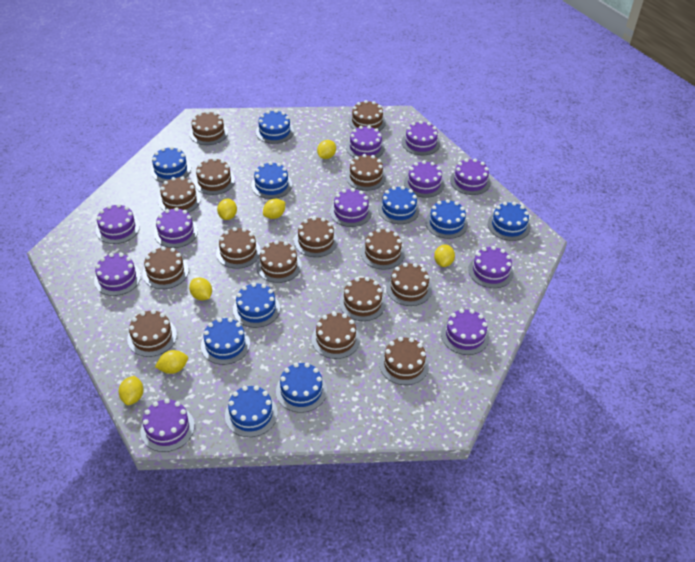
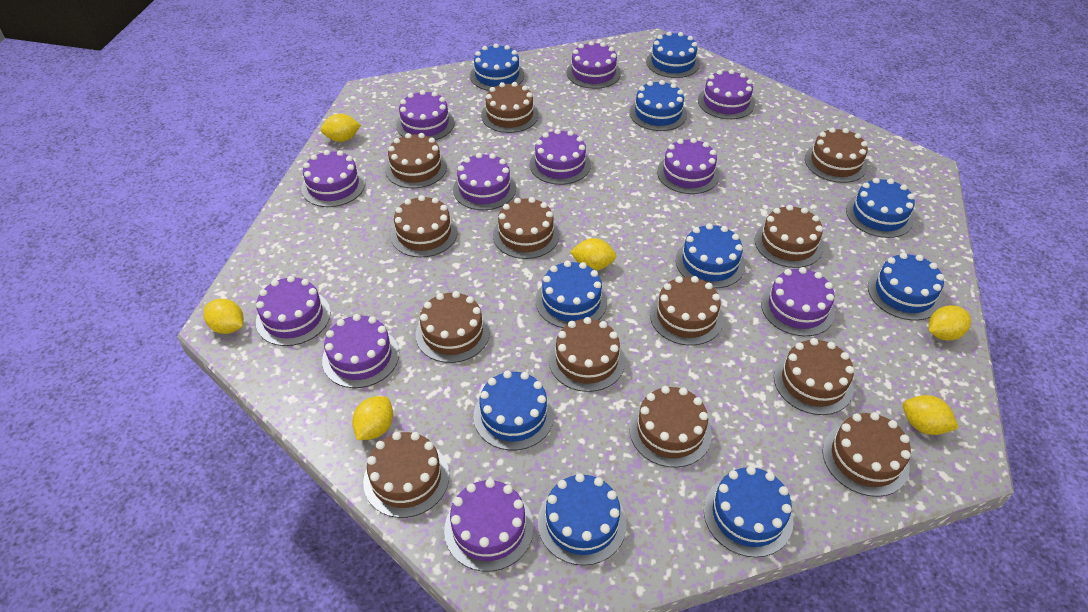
brown cake: [127,310,177,357] [143,246,189,289] [159,176,201,213] [189,111,228,145] [194,158,235,195] [216,227,261,269] [256,240,301,283] [294,217,338,257] [312,312,360,359] [339,277,386,321] [346,154,386,191] [349,100,386,131] [361,229,405,270] [379,337,429,385] [386,263,432,306] = 15 -> [363,432,449,518] [385,133,447,189] [391,195,458,257] [416,291,490,363] [481,82,539,133] [493,197,560,259] [549,317,625,392] [629,386,712,468] [650,276,723,346] [755,205,823,268] [774,338,854,415] [805,127,868,183] [822,412,911,497] = 13
yellow lemon: [119,376,144,405] [155,350,188,374] [189,277,212,301] [217,199,237,220] [263,199,285,219] [317,140,336,159] [434,244,455,267] = 7 -> [203,299,244,334] [321,114,361,142] [352,396,393,440] [570,238,616,270] [903,395,959,435] [929,305,971,341] = 6

